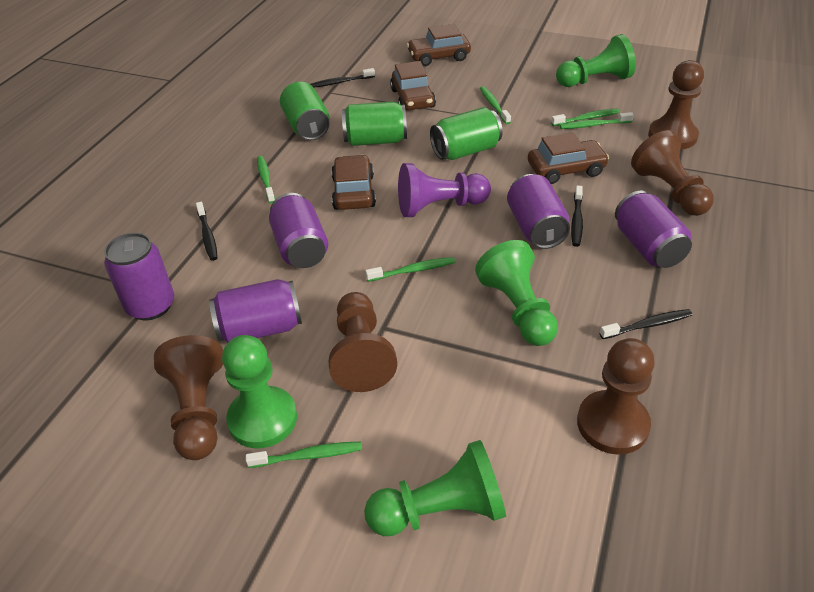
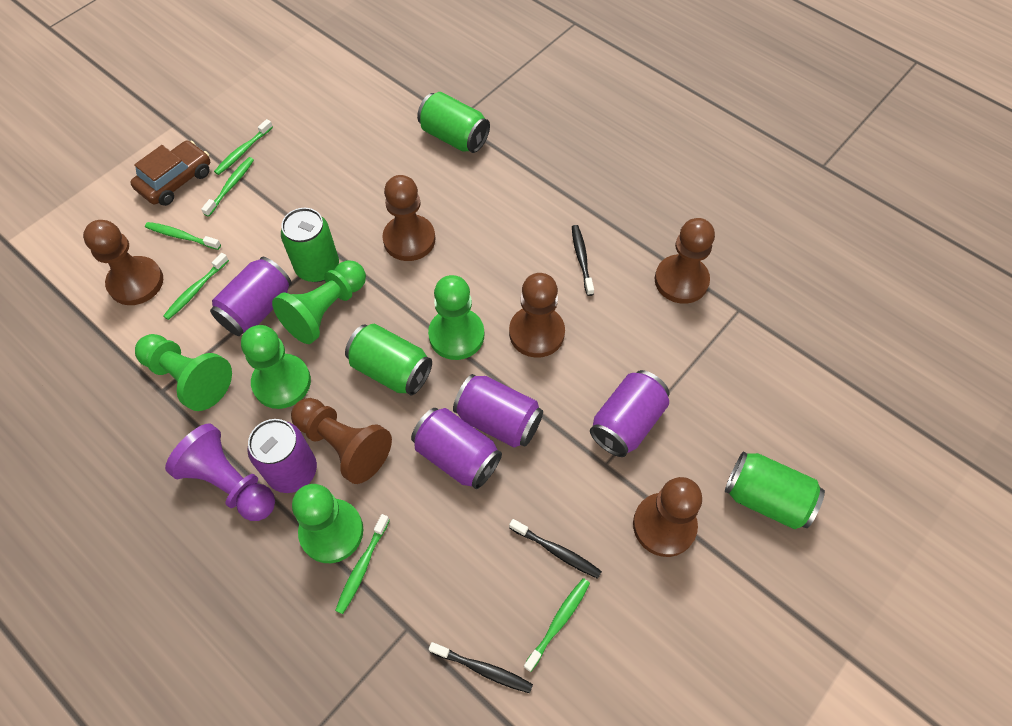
black toothbrush: [196,202,218,261] [310,68,375,88] [571,186,583,247] [600,309,692,339] = 4 -> [429,642,533,693] [509,519,602,579] [572,225,594,296] = 3
brown car: [331,155,376,210] [390,61,436,110] [407,24,471,66] [528,132,609,184] = 4 -> [130,140,210,206] = 1
brown pawn: [154,335,223,460] [328,292,397,392] [577,338,655,455] [631,130,714,216] [648,60,704,150] = 5 -> [83,220,163,305] [291,398,392,484] [382,175,435,261] [509,273,565,358] [633,477,702,557] [655,218,715,304] = 6
green can: [280,82,329,140] [342,102,407,146] [430,107,503,160] = 3 -> [281,208,339,282] [345,324,432,395] [417,92,490,153] [725,451,825,530] = 4
green pawn: [222,335,297,449] [364,440,506,536] [475,240,558,346] [556,34,636,87] = 4 -> [135,334,232,411] [241,325,311,409] [272,260,366,344] [292,484,363,563] [428,275,484,360] = 5

